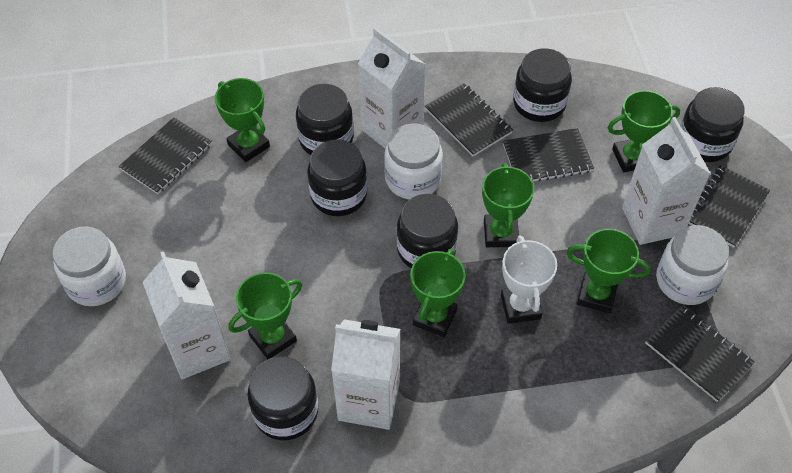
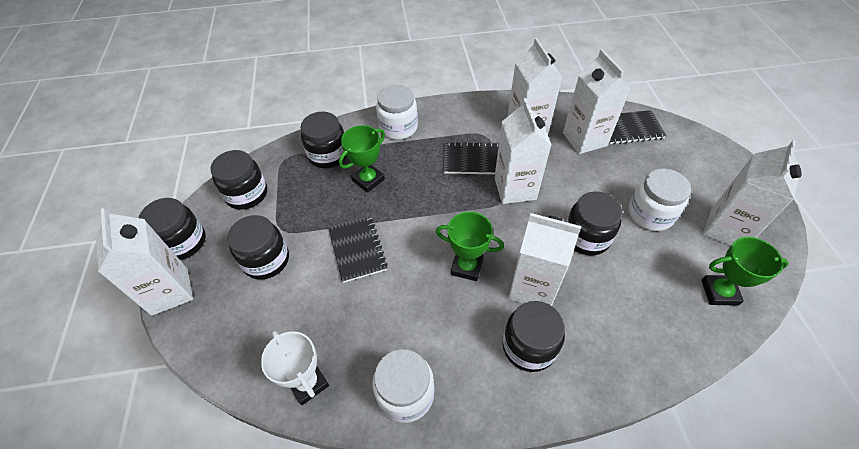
black notebook: [119,117,212,194] [425,83,513,157] [503,128,594,182] [645,305,755,402] [689,165,770,248] = 5 -> [328,215,388,283] [443,142,499,174] [609,110,666,144] = 3
green trophy: [215,78,270,162] [229,272,302,359] [410,248,465,337] [482,163,534,247] [566,229,651,313] [608,90,680,172] = 6 -> [339,125,385,193] [436,212,504,281] [701,237,789,306] = 3
white carton: [142,251,230,379] [331,319,400,430] [358,27,425,149] [622,117,711,245] = 4 -> [96,208,193,316] [494,98,551,204] [508,38,562,135] [508,213,582,306] [563,49,631,154] [703,140,801,246] = 6

